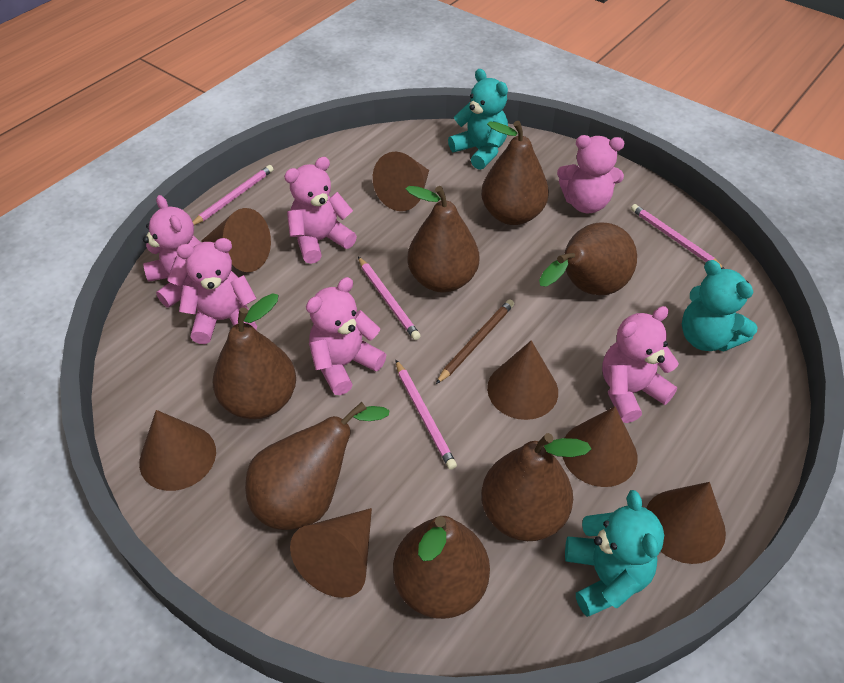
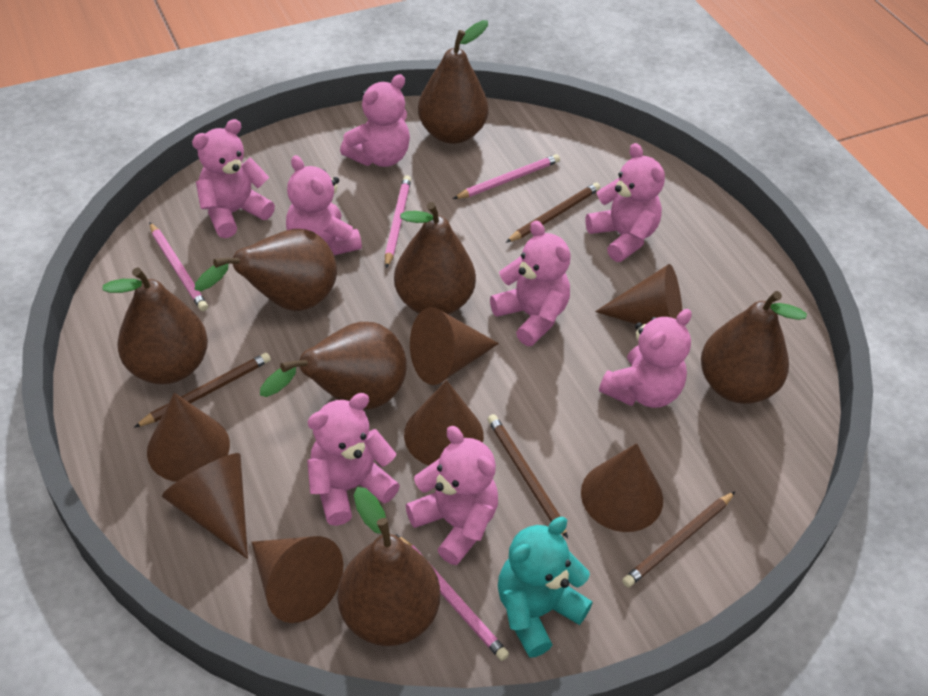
brown pencil: [436,299,514,384] = 1 -> [134,353,271,428] [488,414,568,538] [506,182,600,243] [622,491,736,588] = 4
pink teddy bear: [143,195,201,307] [177,238,257,344] [284,157,357,264] [306,277,386,395] [557,135,624,213] [602,306,679,423] = 6 -> [192,119,275,238] [286,155,362,255] [307,393,400,526] [340,74,410,167] [406,426,498,565] [490,220,570,346] [585,143,665,262] [599,309,692,408] = 8
turquoise teddy bear: [448,69,508,170] [565,490,664,617] [682,260,758,352] = 3 -> [498,517,592,658] = 1

